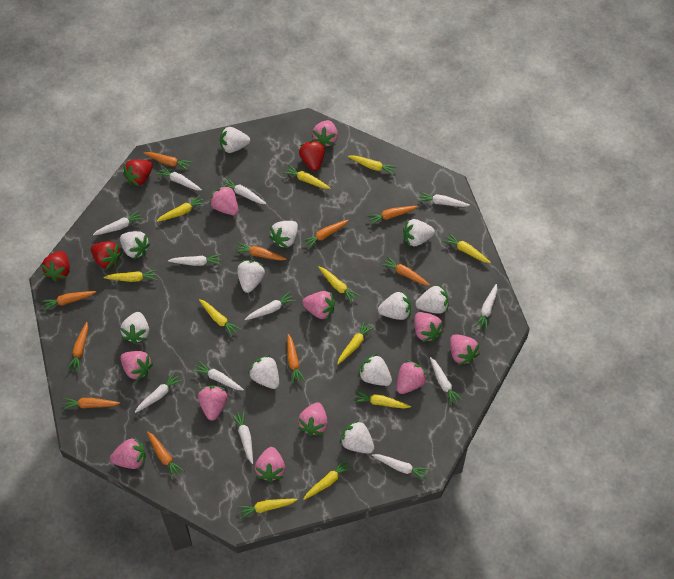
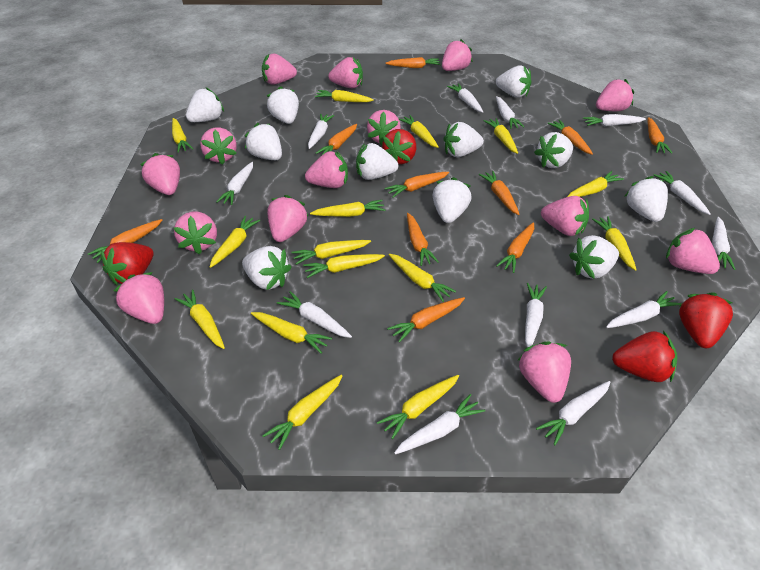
pink strawberry: [110,438,146,469] [120,351,153,381] [198,385,228,421] [209,185,238,215] [255,447,285,482] [298,402,328,436] [302,291,335,320] [312,120,338,148] [397,360,428,394] [414,312,443,342] [450,334,480,365] = 11 -> [114,272,164,324] [140,153,180,195] [174,212,217,254] [200,127,237,165] [262,53,297,85] [267,195,308,242] [305,151,348,188] [328,57,363,88] [367,110,401,146] [442,39,473,71] [517,342,571,403] [541,196,589,236] [596,79,634,111] [666,228,720,274] = 14
yellow carrot: [103,270,157,282] [157,195,206,222] [199,299,241,337] [238,499,298,519] [283,165,331,189] [303,458,353,500] [318,266,360,304] [337,321,374,364] [348,155,397,175] [354,390,411,409] [442,233,491,263] = 11 -> [172,118,193,153] [174,289,225,349] [210,216,260,268] [251,312,332,354] [262,375,343,450] [291,240,371,265] [303,254,385,278] [310,200,385,217] [315,90,374,102] [377,375,459,439] [389,254,456,302] [398,115,439,148] [483,118,518,154] [567,171,624,197] [592,216,637,271] = 15

